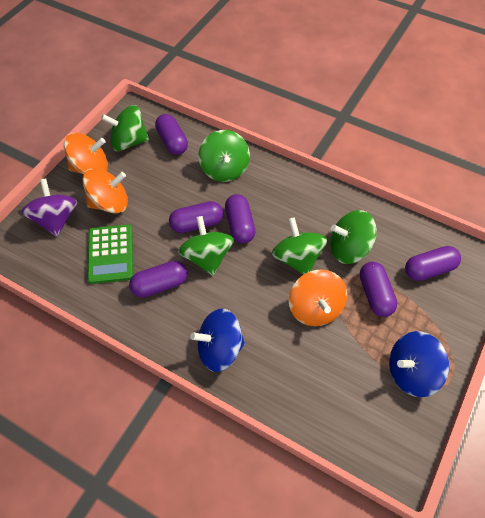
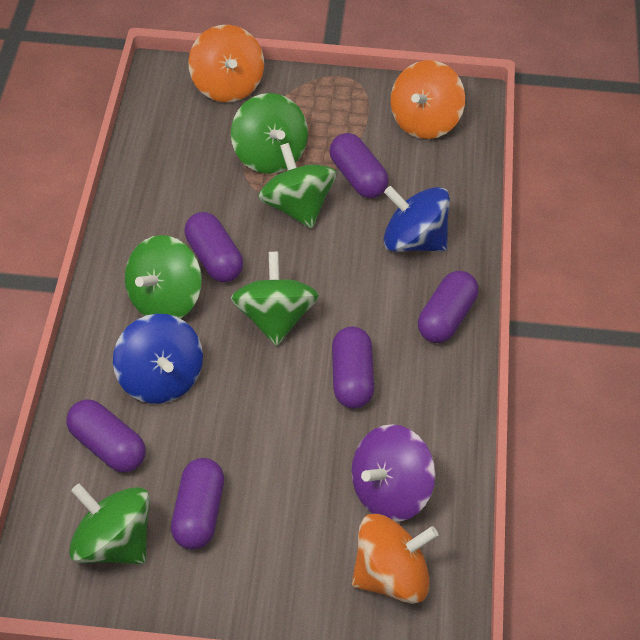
green calculator: [87,224,133,284] = 1 -> none = 0

